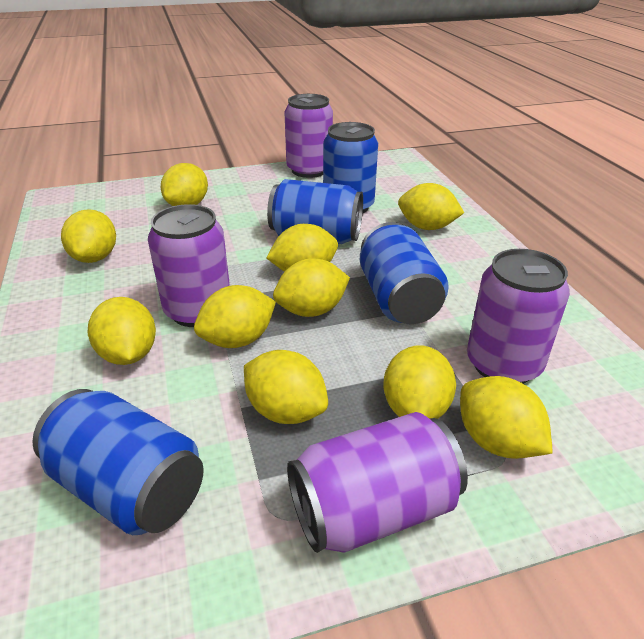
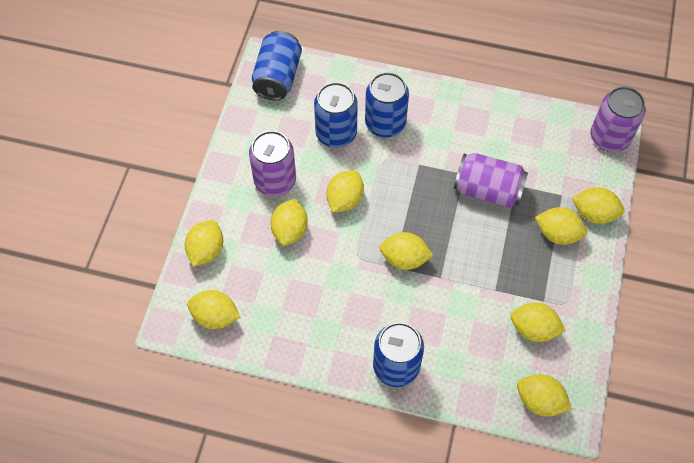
purple can: [148,204,230,327] [284,94,333,178] [287,412,468,553] [467,249,570,384] = 4 -> [249,131,296,196] [454,153,528,208] [591,86,646,152] = 3
yellow lemon: [61,209,116,263] [88,297,156,365] [161,163,208,206] [194,285,276,348] [244,350,328,424] [266,224,338,272] [273,258,350,317] [383,345,456,419] [398,183,464,230] [460,376,553,459] = 10 -> [185,220,223,267] [187,290,240,329] [270,199,308,246] [326,170,364,212] [380,232,433,270] [510,302,566,342] [517,374,572,417] [535,207,587,245] [572,187,624,224] = 9

